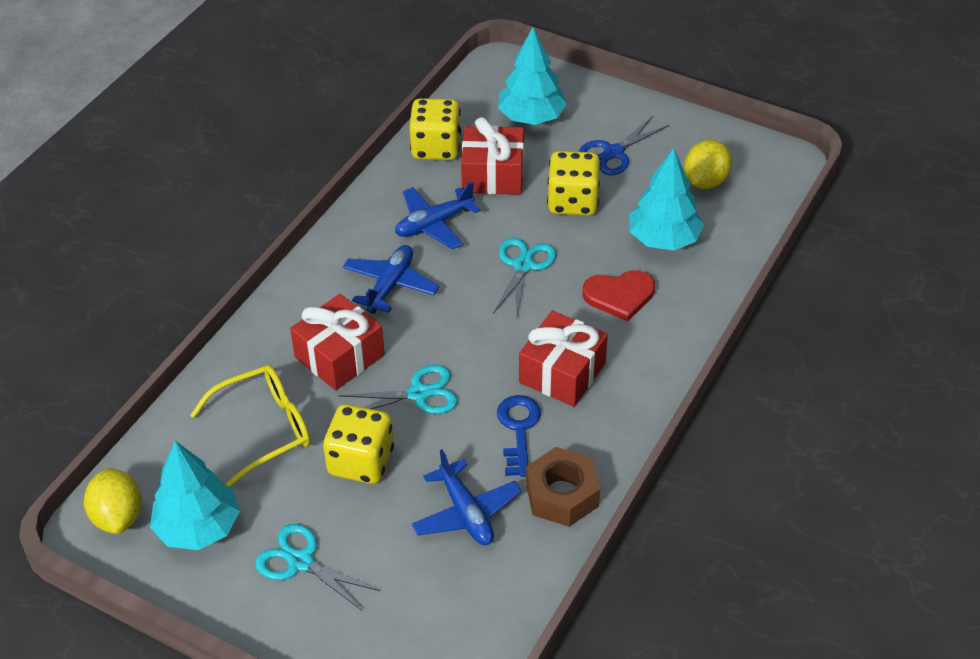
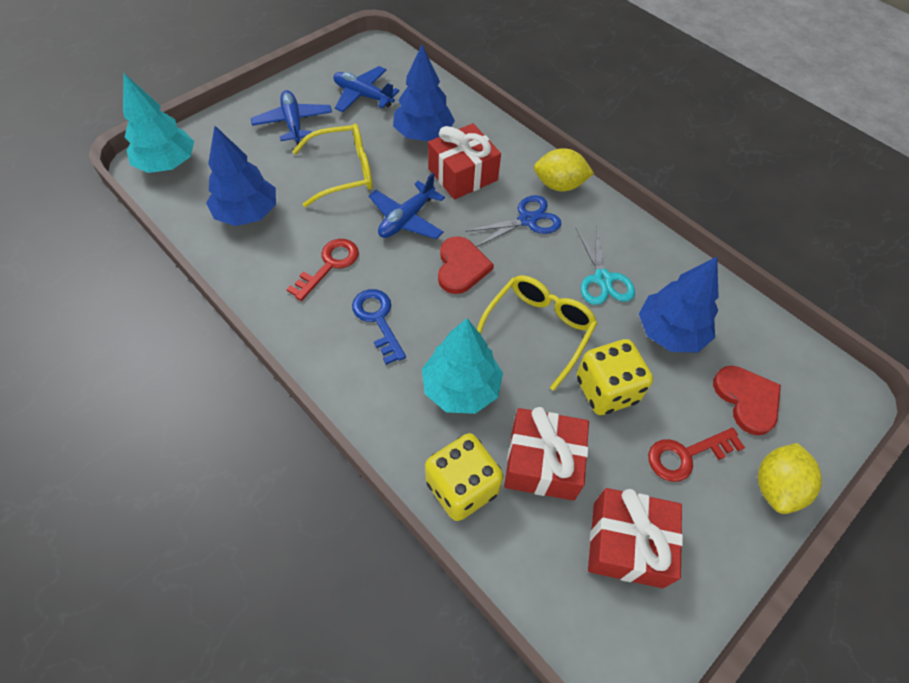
blue tree: none = 0 -> [206,126,276,226] [393,45,455,141] [639,257,719,352] = 3
brown nut: [526,447,600,527] = 1 -> none = 0
red heart: [583,270,655,321] = 1 -> [438,236,494,294] [713,366,781,435] = 2
red key: none = 0 -> [286,239,359,301] [648,428,745,482] = 2
turquoise scissors: [255,524,380,611] [338,365,458,414] [493,238,556,316] = 3 -> [576,225,635,305] = 1
turquoise tree: [150,441,240,550] [498,27,567,125] [629,148,704,251] = 3 -> [123,74,194,173] [422,318,503,414] = 2
yellow dice: [323,404,394,484] [409,98,461,160] [547,151,601,216] = 3 -> [425,433,504,521] [576,339,653,415] = 2
yellow glasses: [190,365,310,487] = 1 -> [292,124,373,207] [477,275,597,391] = 2

